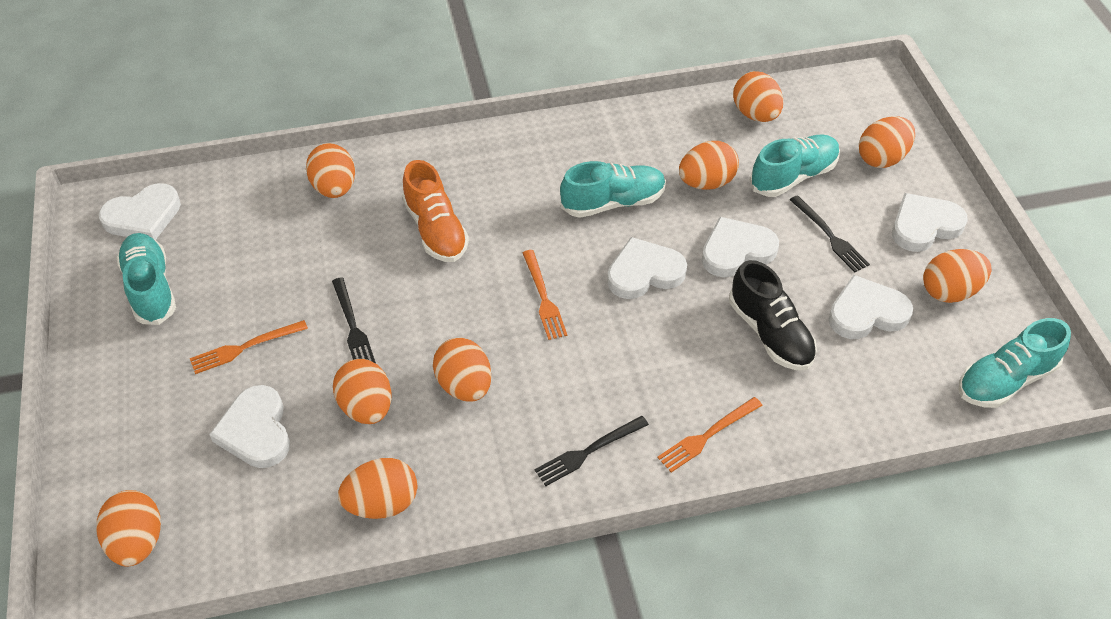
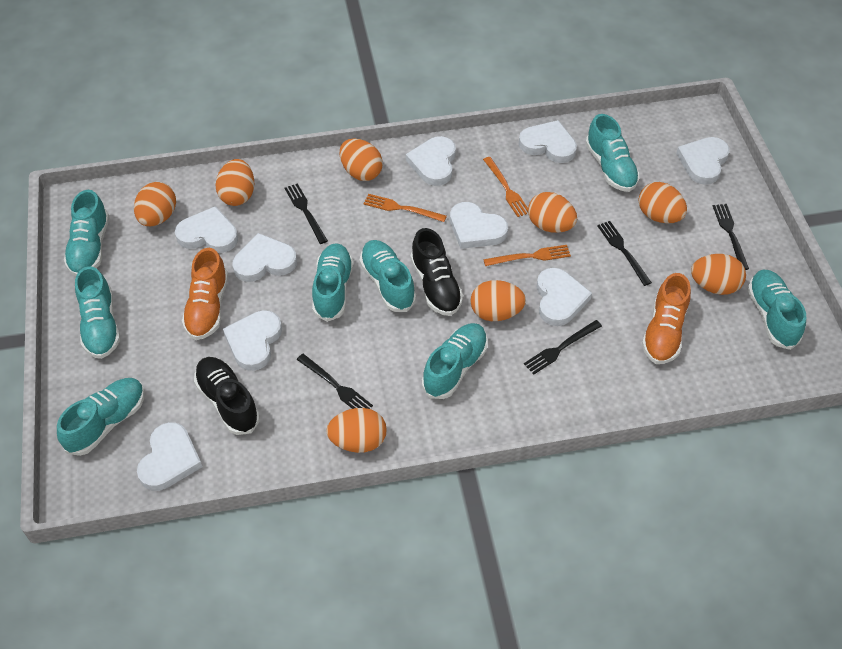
black fork: [332,277,376,363] [534,416,649,486] [790,195,870,272] = 3 -> [285,183,328,244] [297,354,373,409] [524,320,602,374] [597,221,652,286] [713,204,749,270] = 5
black shoe: [729,260,817,371] = 1 -> [194,357,260,435] [410,228,463,316] = 2
orange egg: [97,490,161,566] [306,143,355,198] [333,359,392,424] [338,458,418,519] [433,338,492,402] [679,141,739,190] [733,71,783,122] [859,116,915,168] [923,249,991,303] = 9 -> [134,182,176,226] [215,159,254,206] [326,408,387,453] [340,138,383,181] [470,280,526,321] [528,192,577,233] [638,182,687,223] [691,254,746,295] = 8
orange shoe: [402,160,469,262] = 1 -> [182,248,228,340] [642,273,691,364] = 2
turquoise shoe: [116,233,176,325] [560,161,666,218] [750,134,840,197] [958,318,1071,408] = 4 -> [57,378,145,456] [64,190,109,276] [75,266,120,359] [312,243,354,322] [360,240,416,312] [422,323,488,399] [585,114,640,192] [747,269,806,350] = 8
white heart: [99,183,181,240] [209,385,290,468] [607,237,687,299] [702,217,779,277] [828,275,913,339] [892,193,968,252] = 6 -> [137,422,203,491] [175,206,238,253] [223,310,282,371] [232,233,297,282] [406,136,456,186] [450,202,508,249] [519,120,577,163] [537,268,592,326] [676,137,730,185] = 9

